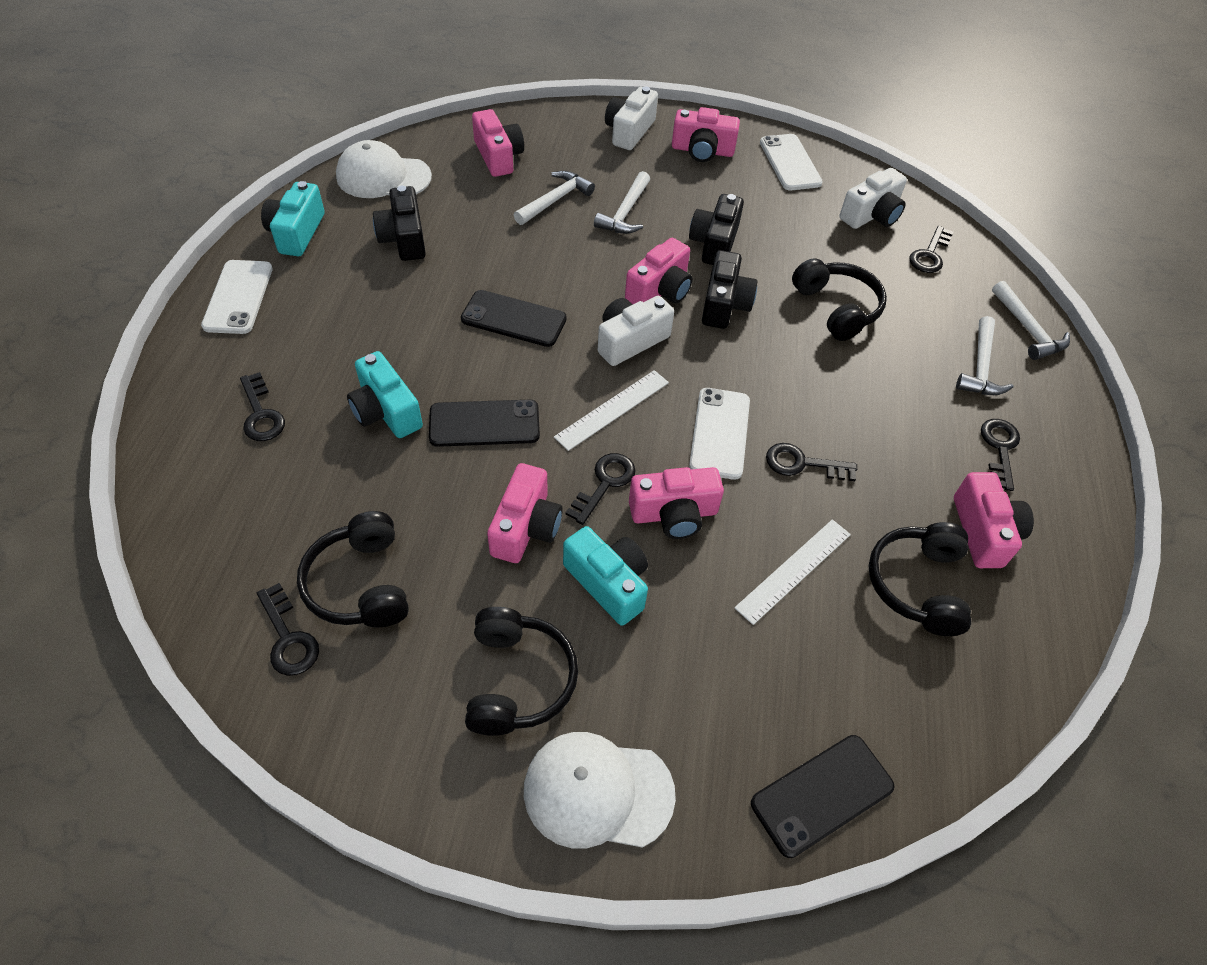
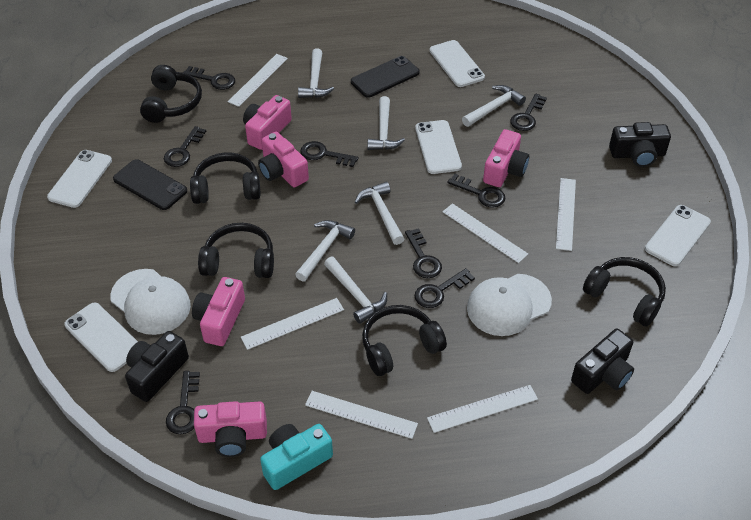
black headphones: [297,511,409,628] [465,607,578,736] [792,258,887,341] [868,522,971,636] = 4 -> [140,65,202,123] [190,152,260,204] [198,223,274,278] [362,305,447,376] [583,257,666,327] = 5
black key: [240,372,285,441] [257,583,319,676] [565,453,636,525] [766,443,857,481] [909,226,953,273] [981,419,1020,491] = 6 -> [164,126,206,167] [166,371,200,434] [183,66,235,90] [300,141,358,167] [405,228,442,278] [415,268,475,308] [447,174,506,208] [510,94,547,131] = 8
black phone: [429,400,540,447] [461,290,567,347] [751,735,894,858] = 3 -> [113,159,187,210] [351,56,420,98] = 2
pink camera: [472,109,524,177] [487,463,563,563] [625,238,692,304] [629,467,724,539] [672,107,740,162] [954,472,1034,568] = 6 -> [192,277,245,346] [194,401,267,457] [243,95,292,150] [258,132,309,187] [483,129,529,187] = 5
turquoise camera: [261,181,325,256] [347,351,423,438] [563,526,648,626] = 3 -> [260,424,333,490] = 1
white camera: [598,296,674,366] [605,87,658,150] [839,168,907,229] = 3 -> none = 0
white hammer: [514,171,595,225] [594,171,650,234] [956,316,1013,395] [992,281,1070,360] = 4 -> [295,220,355,282] [298,48,334,98] [324,257,387,324] [355,182,404,245] [368,96,405,150] [462,85,526,127] = 6
white phone: [201,260,273,334] [689,388,750,480] [760,134,823,190] = 3 -> [47,150,112,208] [64,302,138,372] [415,120,462,174] [430,40,485,87] [645,205,711,266] = 5
white ruler: [554,370,669,451] [734,519,851,625] = 2 -> [228,54,288,107] [241,298,344,350] [305,391,418,439] [427,385,538,433] [442,203,528,263] [556,178,576,251] = 6

